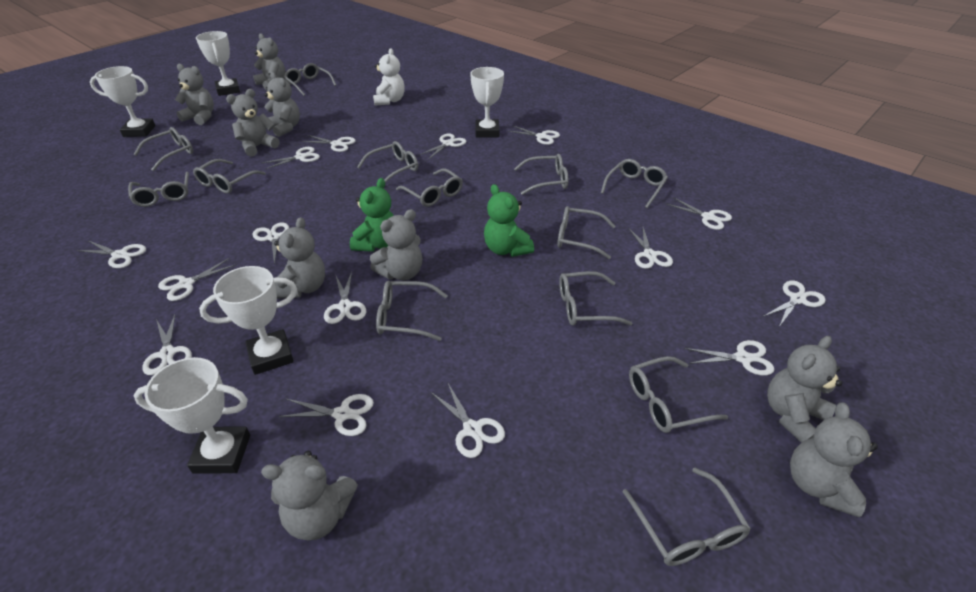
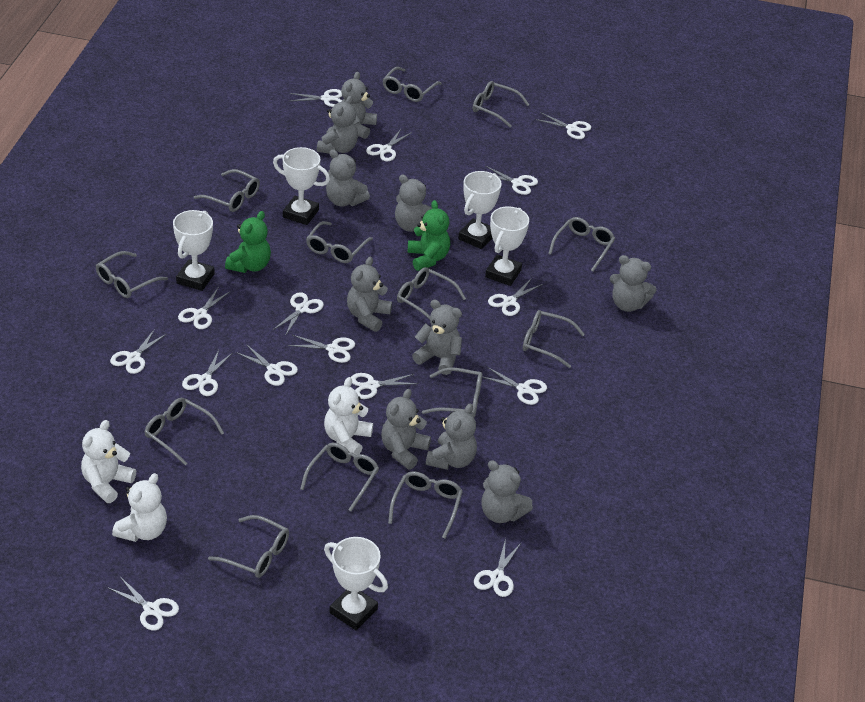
grey teddy bear: [175,64,214,125] [226,89,280,157] [253,33,286,90] [261,451,358,541] [264,72,300,137] [274,217,325,299] [370,209,422,280] [767,336,842,443] [790,403,878,517] = 9 -> [317,96,358,154] [326,149,370,207] [341,72,377,139] [347,257,392,332] [381,389,431,470] [395,175,432,232] [412,300,462,375] [426,404,477,470] [481,460,533,523] [610,255,657,312] = 10
white teddy bear: [373,48,405,106] = 1 -> [81,420,136,503] [112,473,167,542] [324,377,373,455] = 3

